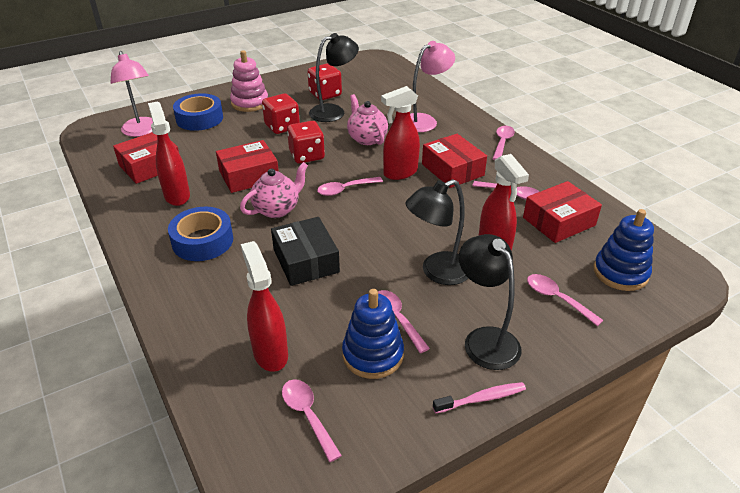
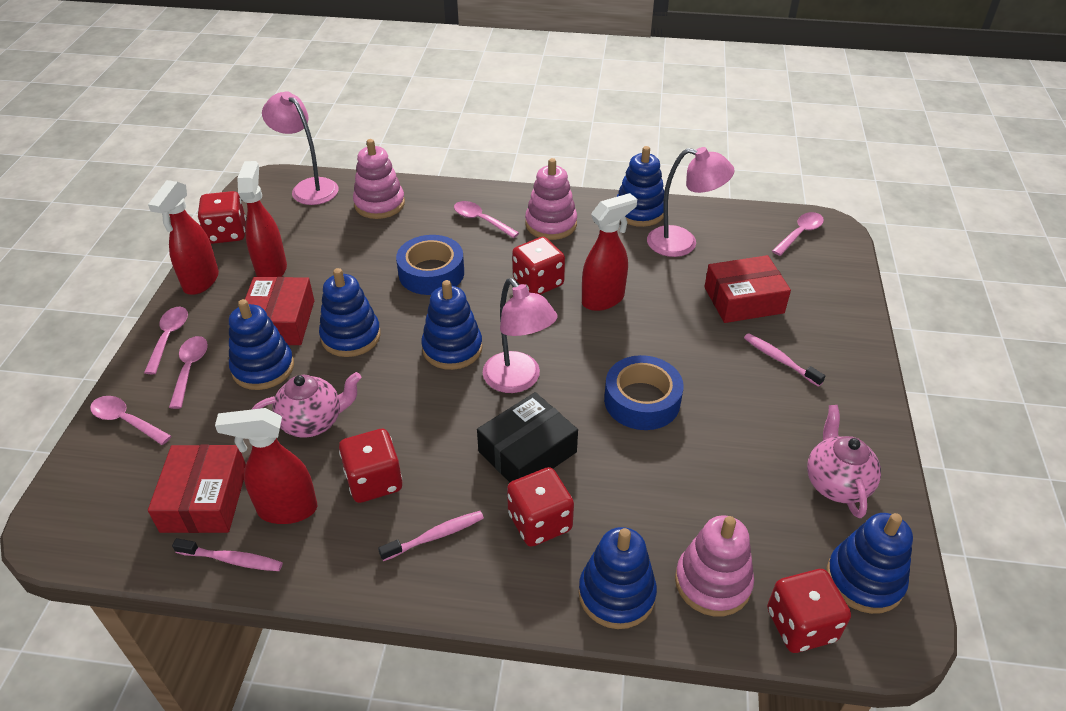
black lamp: [309,33,359,122] [405,179,468,285] [459,234,521,370] = 3 -> none = 0
blue stacking toy: [342,289,404,379] [594,209,654,291] = 2 -> [229,299,294,390] [319,268,381,357] [421,280,483,370] [578,527,657,629] [617,146,664,227] [827,513,913,614] = 6
pink lamp: [110,51,153,137] [410,41,455,132] = 2 -> [262,91,338,205] [483,278,557,393] [647,147,735,257] = 3
pink spoon: [282,379,342,462] [317,177,383,196] [378,290,430,353] [472,181,540,200] [492,126,515,160] [527,274,604,327] = 6 -> [90,396,171,445] [144,306,188,374] [169,336,208,409] [454,201,519,238] [772,212,824,256] = 5
pink stacking toy: [230,50,268,112] = 1 -> [353,139,405,219] [525,158,577,240] [675,515,754,616] = 3
pink toothbrush: [433,382,526,413] = 1 -> [172,538,283,571] [378,511,484,561] [744,333,825,387] = 3
red box: [113,132,179,184] [216,140,279,193] [422,134,487,188] [523,181,602,243] = 4 -> [148,445,246,533] [245,277,314,345] [704,255,791,323] = 3
red dice: [262,93,300,134] [287,121,325,163] [307,63,342,100] = 3 -> [198,191,246,244] [339,429,402,503] [507,467,574,547] [512,237,565,295] [767,569,851,653] = 5

